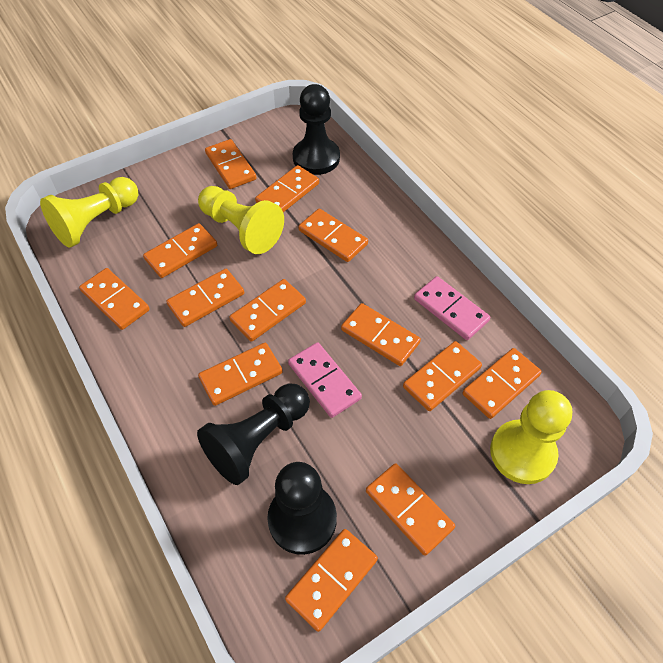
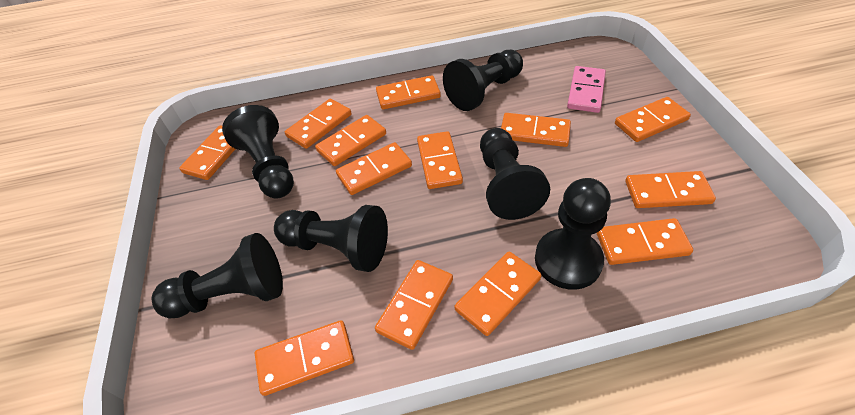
black pawn: [197,383,310,485] [267,462,337,555] [293,84,340,175] = 3 -> [152,233,283,318] [222,105,294,199] [274,205,388,272] [443,50,523,111] [480,128,550,220] [535,178,611,290] = 6
pink domino: [288,342,362,418] [414,276,490,340] = 2 -> [567,66,606,113] = 1
yellow pawn: [40,177,138,248] [198,186,284,254] [490,390,572,484] = 3 -> none = 0

